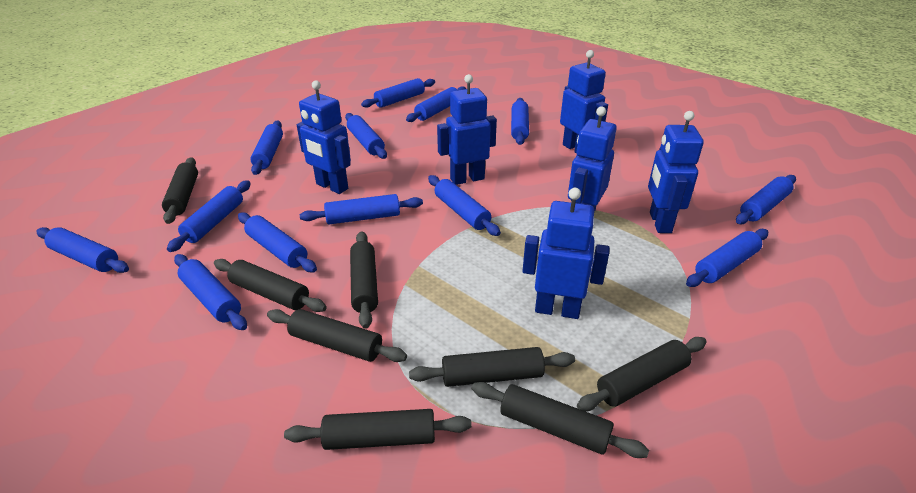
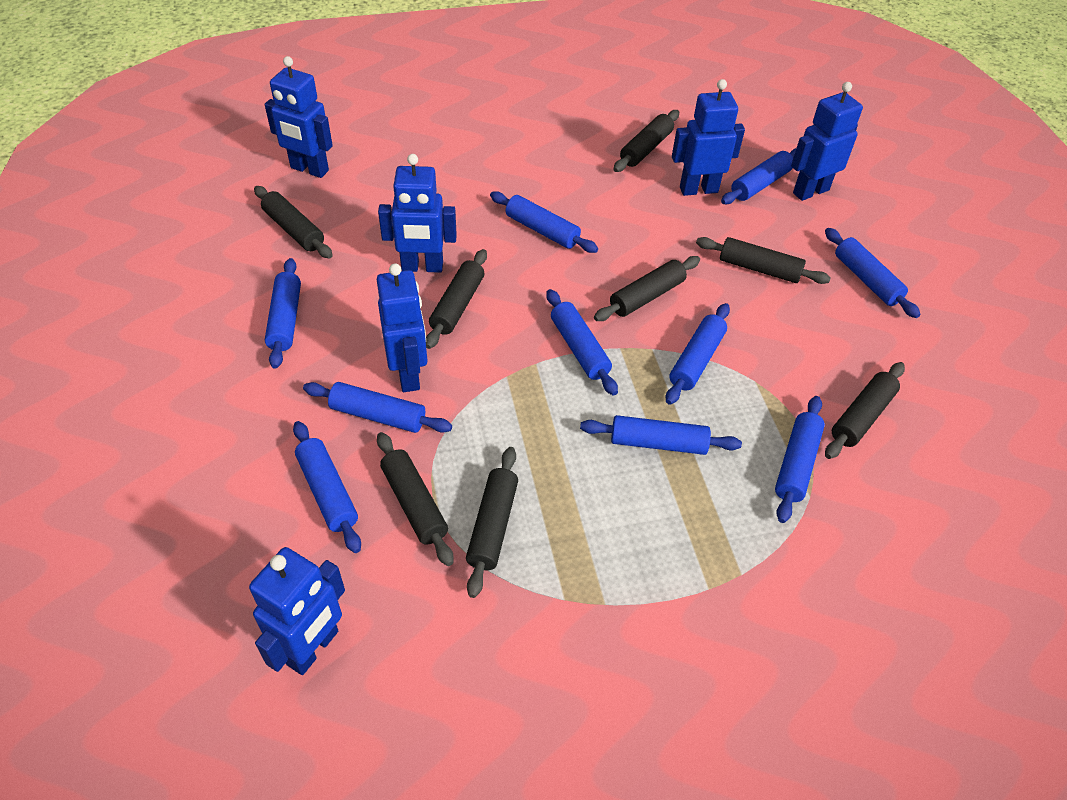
blue rolling pin: [36,227,129,273] [167,180,251,252] [174,254,247,330] [238,212,317,272] [250,121,283,175] [300,194,423,224] [345,113,387,159] [361,78,435,108] [406,86,466,122] [428,175,501,236] [511,98,529,145] [686,229,768,287] [736,175,796,224] = 13 -> [265,258,301,369] [293,421,361,553] [303,382,452,433] [490,191,598,253] [546,289,618,396] [580,415,742,455] [666,303,730,405] [721,148,796,204] [775,396,825,523] [825,228,921,318] = 10

